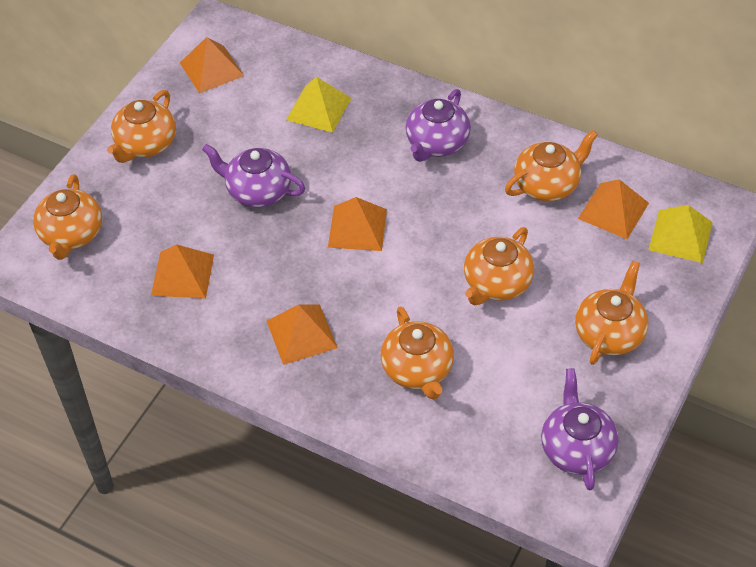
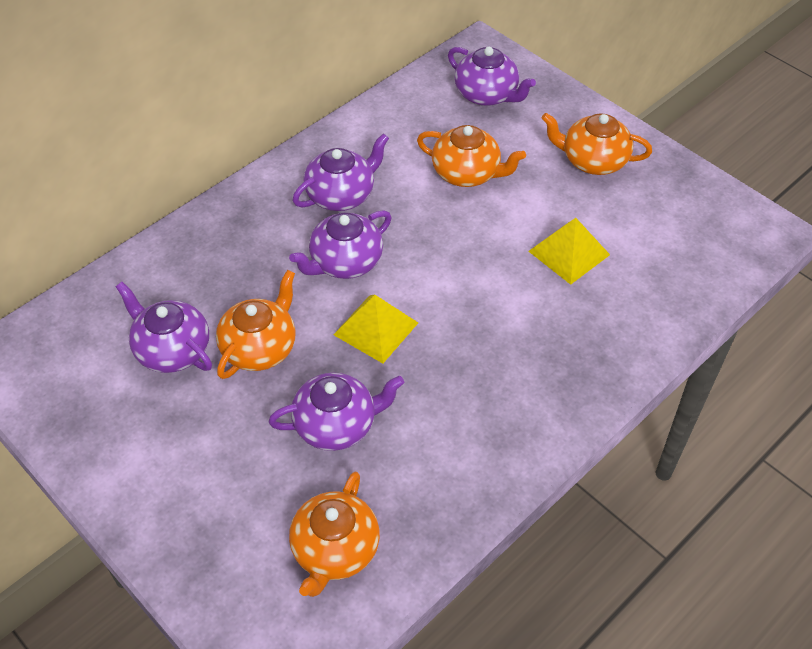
orange pyramid: [151,244,214,299] [180,37,244,93] [267,304,338,365] [328,197,387,251] [578,179,649,239] = 5 -> none = 0
orange teapot: [33,174,102,260] [107,90,176,163] [381,306,454,400] [464,227,534,306] [505,130,598,201] [575,261,648,365] = 6 -> [216,270,296,379] [289,471,380,597] [417,125,526,187] [541,113,652,175] = 4
purple teapot: [202,144,305,207] [406,89,471,162] [541,368,619,490] = 3 -> [116,282,212,373] [269,373,404,451] [289,210,391,279] [293,133,389,211] [448,47,536,106] = 5

